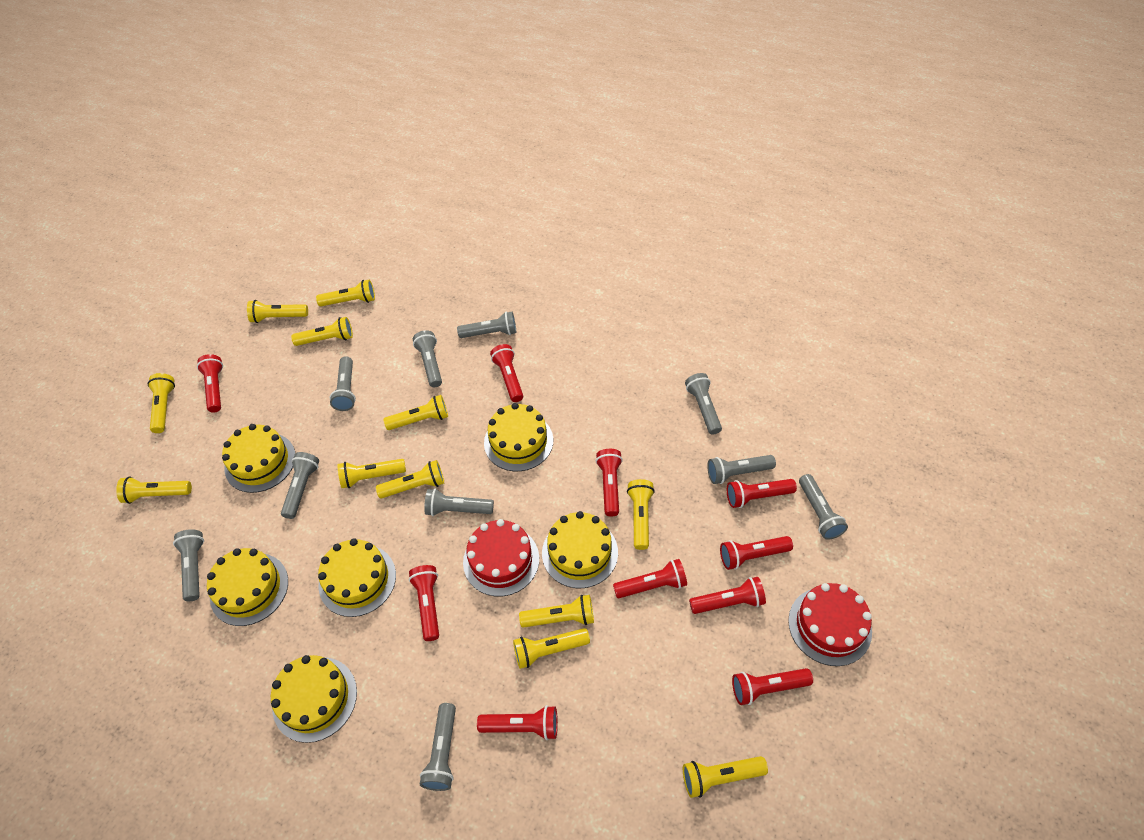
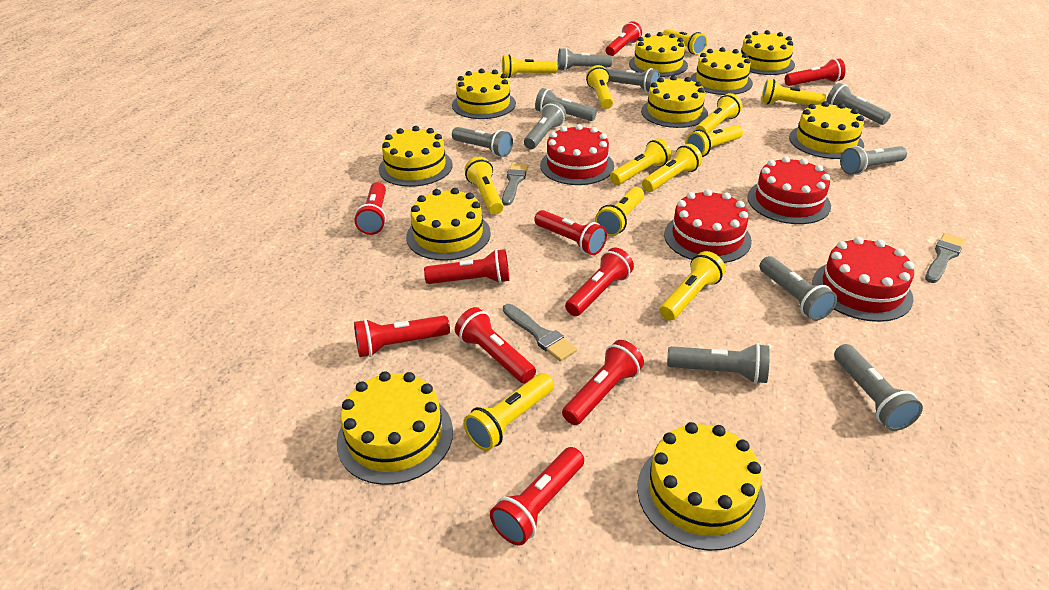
grey brush: none = 0 -> [502,163,528,206] [503,304,577,362] [925,233,965,283] = 3
red cake: [463,519,539,596] [788,583,872,666] = 2 -> [540,124,614,185] [664,189,752,263] [747,156,831,224] [812,237,915,322] = 4
yellow cake: [207,548,288,626] [222,424,295,493] [271,655,357,743] [318,538,396,617] [484,403,553,471] [542,511,618,588] = 6 -> [337,371,453,485] [379,126,453,187] [406,188,491,261] [452,69,516,119] [629,32,688,77] [637,422,766,551] [641,75,708,128] [690,47,753,95] [741,30,795,75] [789,101,864,159] = 10

